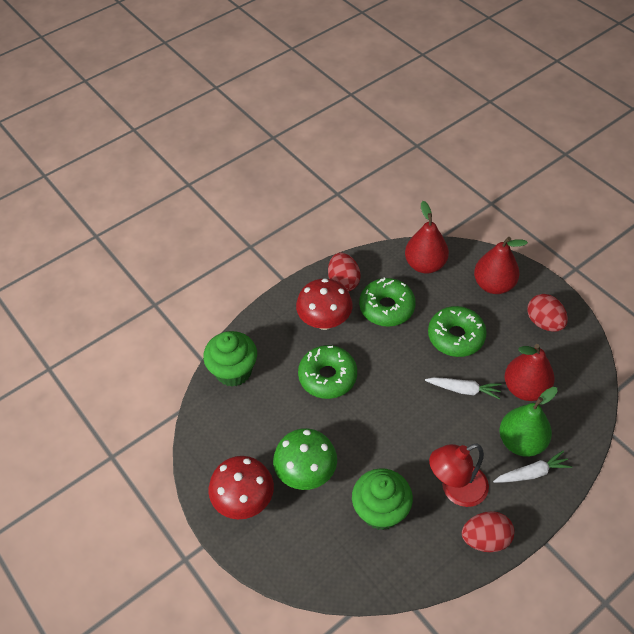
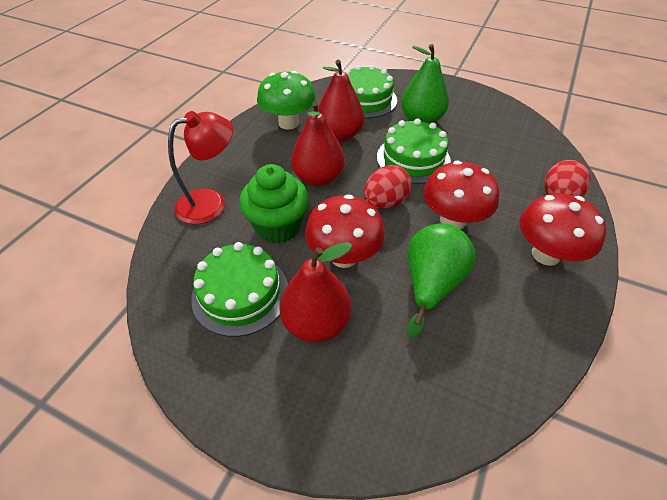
green cake: none = 0 -> [191,242,288,337] [345,65,397,118] [377,119,451,184] = 3
green cupcake: [203,331,257,387] [352,468,413,530] = 2 -> [239,164,309,244] = 1
green donut: [298,345,357,399] [359,278,416,327] [428,306,487,357] = 3 -> none = 0
green pear: [500,387,558,457] = 1 -> [401,44,449,123] [407,223,476,338] = 2
red egg: [328,253,361,292] [462,511,515,552] [527,294,568,332] = 3 -> [364,165,412,209] [545,160,591,197] = 2
red mushroom: [209,456,274,519] [296,278,353,330] = 2 -> [305,194,385,268] [423,161,499,229] [519,193,606,266] = 3
white carrot: [425,377,501,399] [493,451,572,483] = 2 -> none = 0

